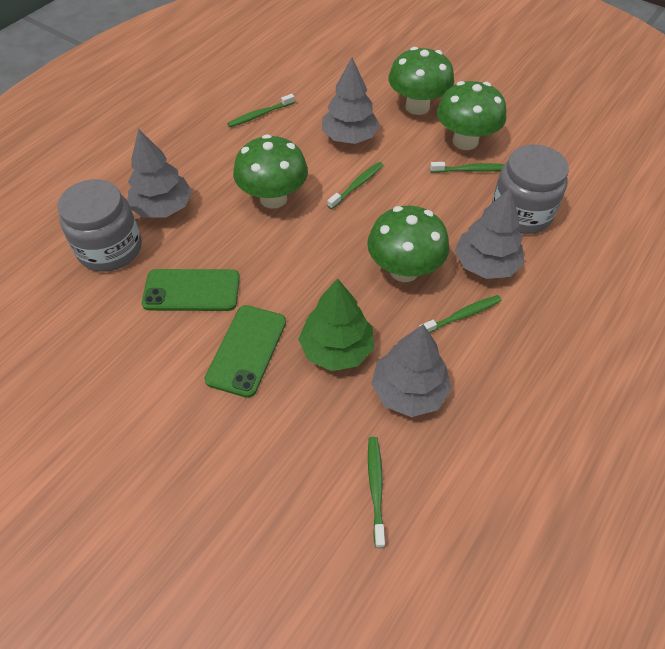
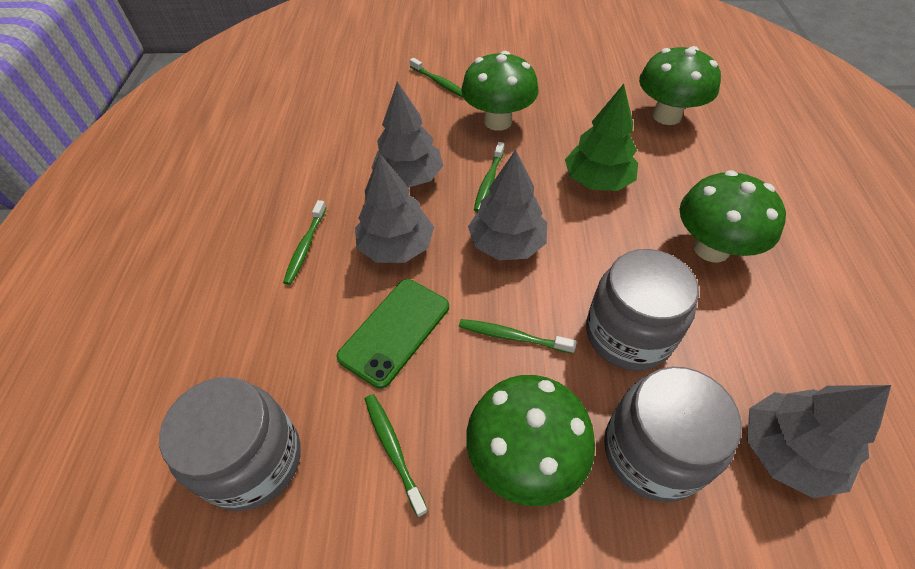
green phone: [142,269,240,311] [204,305,286,398] = 2 -> [337,279,449,389] = 1
grey jar: [58,179,142,272] [492,144,569,234] = 2 -> [159,377,301,511] [586,249,699,371] [604,367,742,502] = 3

